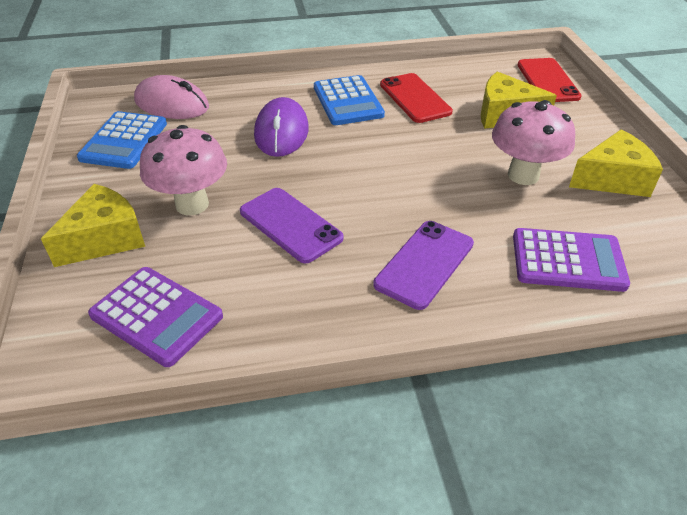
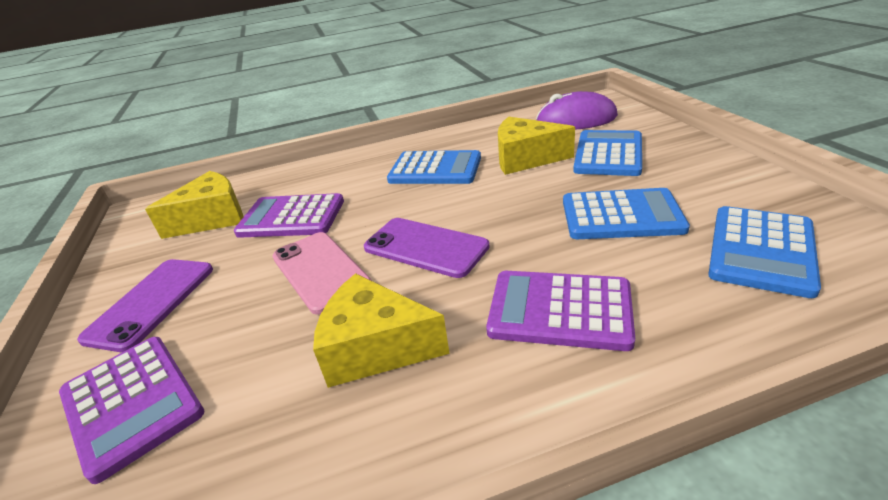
blue calculator: [77,111,167,169] [314,75,385,125] = 2 -> [387,150,481,184] [563,188,690,239] [573,130,642,176] [708,206,821,298] = 4
pink mouse: [134,75,209,119] = 1 -> none = 0
pink mushroom: [140,125,227,215] [492,100,575,185] = 2 -> none = 0
pink phone: none = 0 -> [272,232,372,315] = 1
purple calculator: [88,267,223,367] [513,228,630,292] = 2 -> [59,337,204,484] [234,193,344,238] [486,271,635,351] = 3
red phone: [380,73,453,123] [518,58,582,102] = 2 -> none = 0

